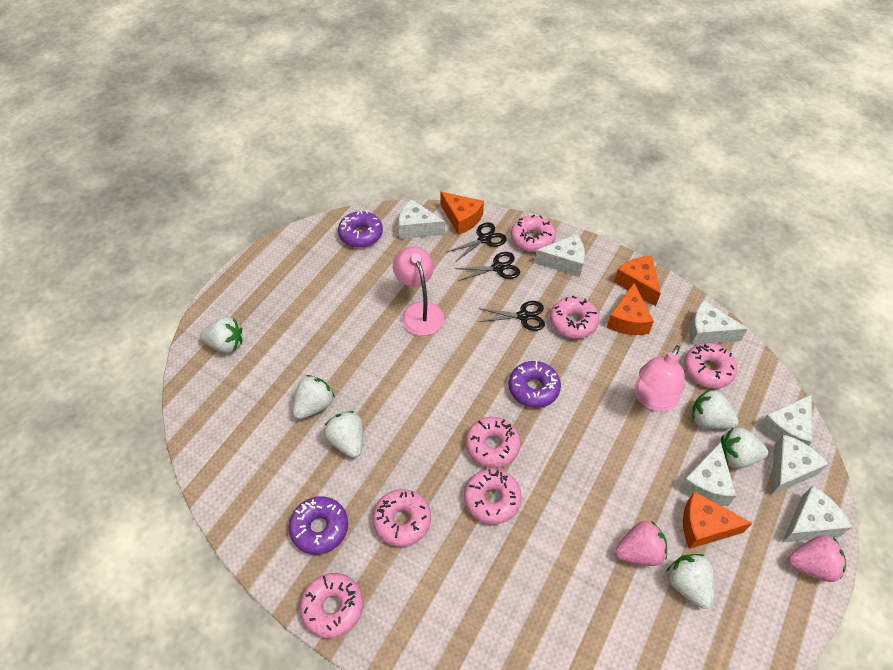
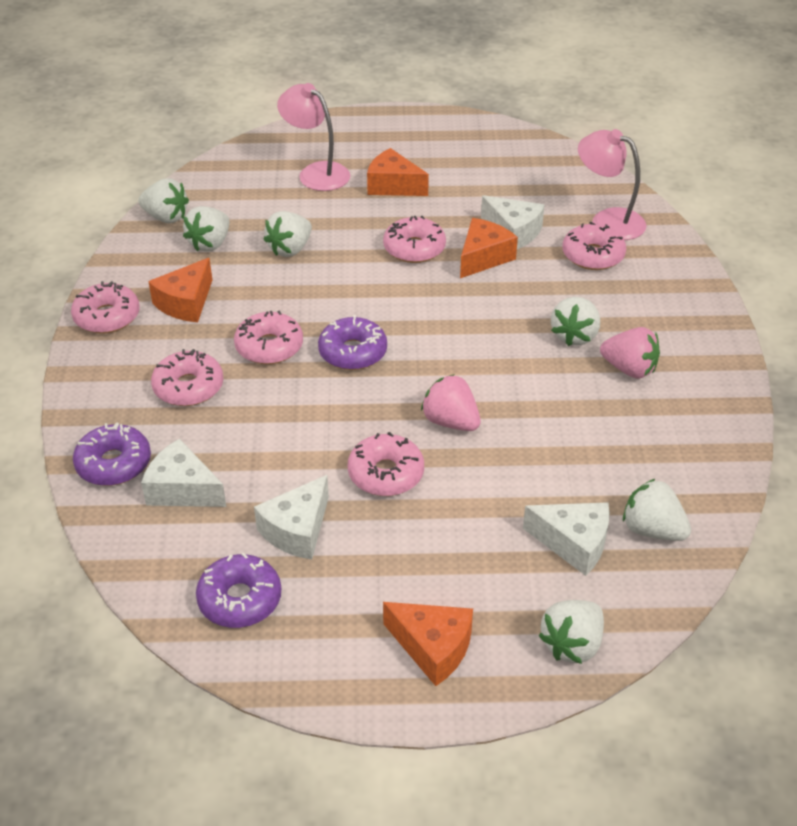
black scissors: [447,222,507,262] [455,252,520,281] [478,301,545,331] = 3 -> none = 0
pink donut: [300,573,363,638] [372,489,431,547] [464,468,522,524] [466,417,521,468] [511,215,556,252] [550,296,599,339] [684,343,737,389] = 7 -> [71,281,140,334] [151,349,223,406] [234,310,303,364] [348,432,424,496] [383,216,446,263] [563,222,626,270] = 6
white cheese: [399,199,445,239] [535,234,585,277] [679,442,736,506] [689,300,748,345] [759,394,812,446] [771,434,828,495] [782,485,852,542] = 7 -> [141,438,226,507] [254,475,329,560] [481,195,545,249] [523,502,610,576] = 4

